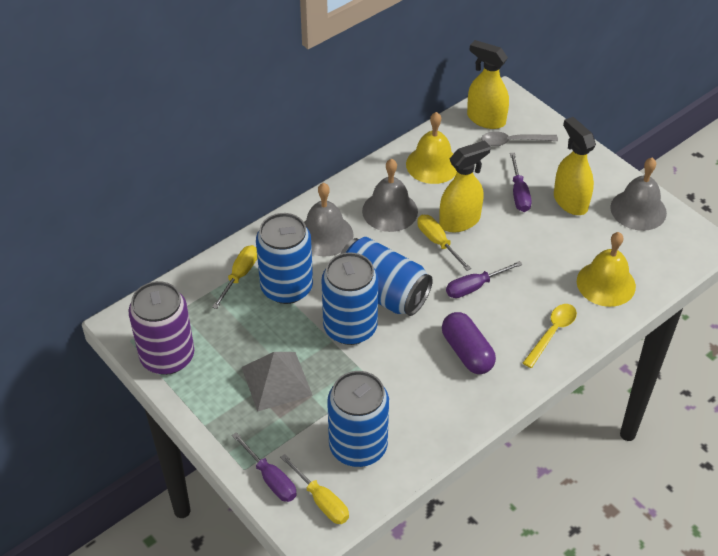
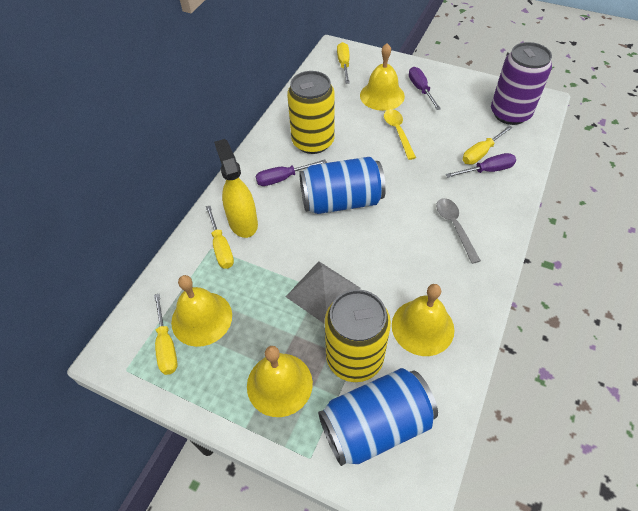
blue can: [256,213,313,304] [322,252,378,345] [327,371,389,467] [340,237,433,316] = 4 -> [299,157,386,214] [318,368,438,466] = 2
grey bell: [304,183,354,257] [362,159,418,232] [610,158,667,231] = 3 -> none = 0
purple capsule: [442,312,496,374] = 1 -> none = 0
yellow bell: [406,112,457,184] [577,232,636,307] = 2 -> [171,275,232,347] [247,346,313,417] [360,43,405,111] [392,284,454,356] = 4
yellow can: none = 0 -> [287,71,335,154] [325,289,391,382] = 2
yellow screwdriver: [212,245,257,309] [280,454,349,524] [417,215,471,271] = 3 -> [154,294,177,375] [206,206,234,269] [337,42,350,84] [463,125,513,165] = 4
yellow spray bottle: [439,140,491,232] [467,40,509,129] [554,117,596,215] = 3 -> [214,139,258,238] = 1

